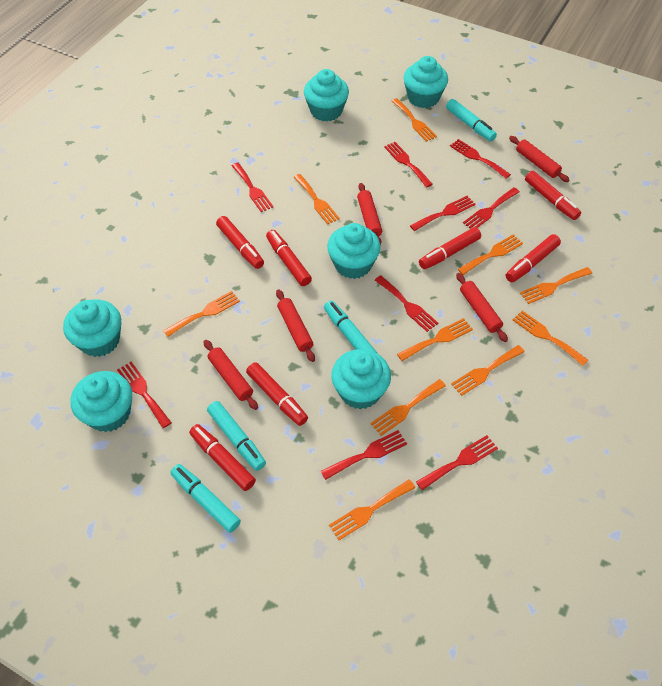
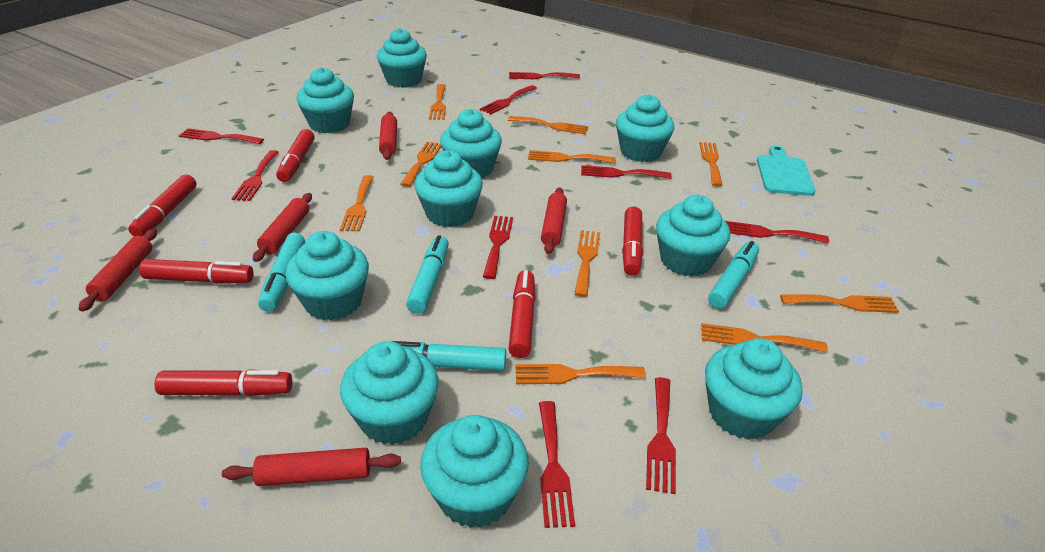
red marker: [189,424,256,491] [216,216,264,269] [246,362,308,426] [266,230,312,286] [419,227,481,269] [506,234,561,282] [525,171,581,220] = 7 -> [128,174,197,236] [139,259,253,284] [155,369,292,396] [276,129,315,182] [508,270,536,358] [622,206,643,276] = 6
turquoise cupcake: [63,299,121,357] [71,371,132,432] [304,69,349,121] [327,223,381,279] [331,349,391,409] [404,56,448,108] = 6 -> [285,231,369,321] [297,67,354,133] [340,341,439,445] [377,28,427,88] [415,150,483,227] [420,415,529,528] [440,109,502,178] [616,94,674,162] [656,195,730,277] [705,338,802,440] = 10
turquoise cutting board: none = 0 -> [757,145,815,196] = 1

